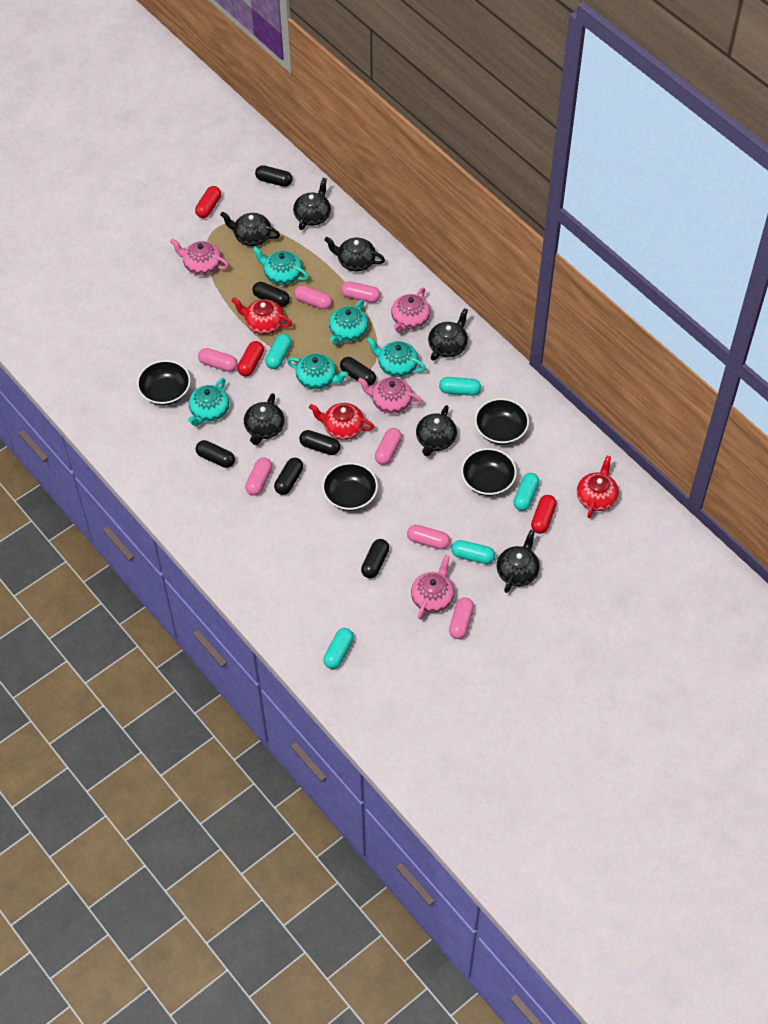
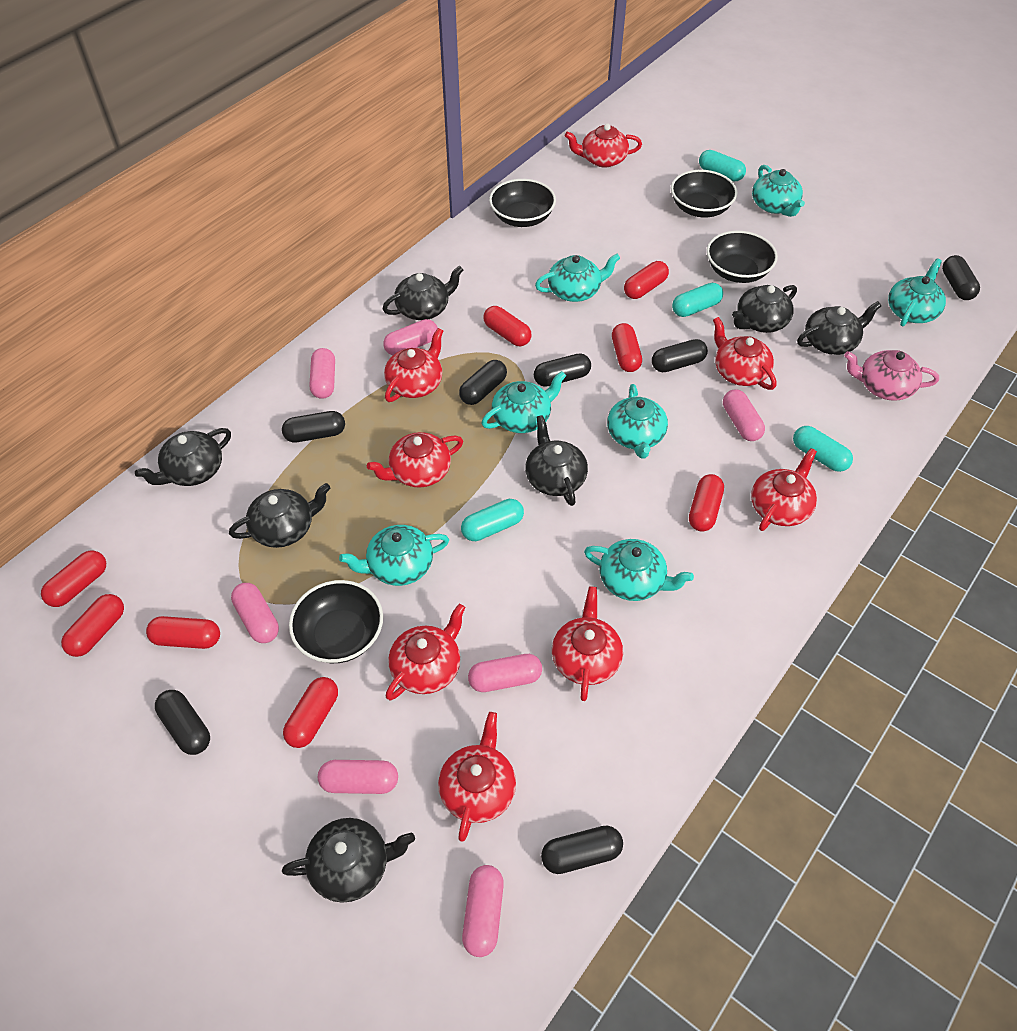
pink teapot: [170,238,229,275] [358,377,422,414] [391,287,430,333] [411,555,454,620] = 4 -> [844,350,939,401] = 1
red capsule: [195,186,221,218] [237,341,264,376] [531,495,557,534] = 3 -> [41,550,106,607] [61,594,124,657] [146,616,220,649] [283,677,338,748] [484,306,531,346] [612,323,642,372] [624,261,669,299] [689,474,724,532] = 8
red teapot: [231,298,292,334] [309,403,374,440] [577,456,619,518] = 3 -> [367,432,463,487] [384,328,443,402] [386,604,466,700] [438,712,516,842] [552,586,623,701] [565,123,642,168] [713,317,776,390] [751,448,817,531] = 8
turquoise capsule: [265,334,292,369] [323,628,354,669] [439,377,481,396] [451,540,495,564] [513,473,539,511] = 5 -> [461,499,524,541] [672,283,723,317] [699,150,746,182] [793,426,853,472] = 4
turquoise teapot: [188,378,229,426] [252,246,309,285] [287,353,348,389] [329,300,368,345] [367,337,426,377] = 5 -> [339,525,449,586] [481,371,566,433] [535,254,620,302] [584,539,694,601] [607,384,668,459] [752,165,805,217] [888,259,946,326] = 7

